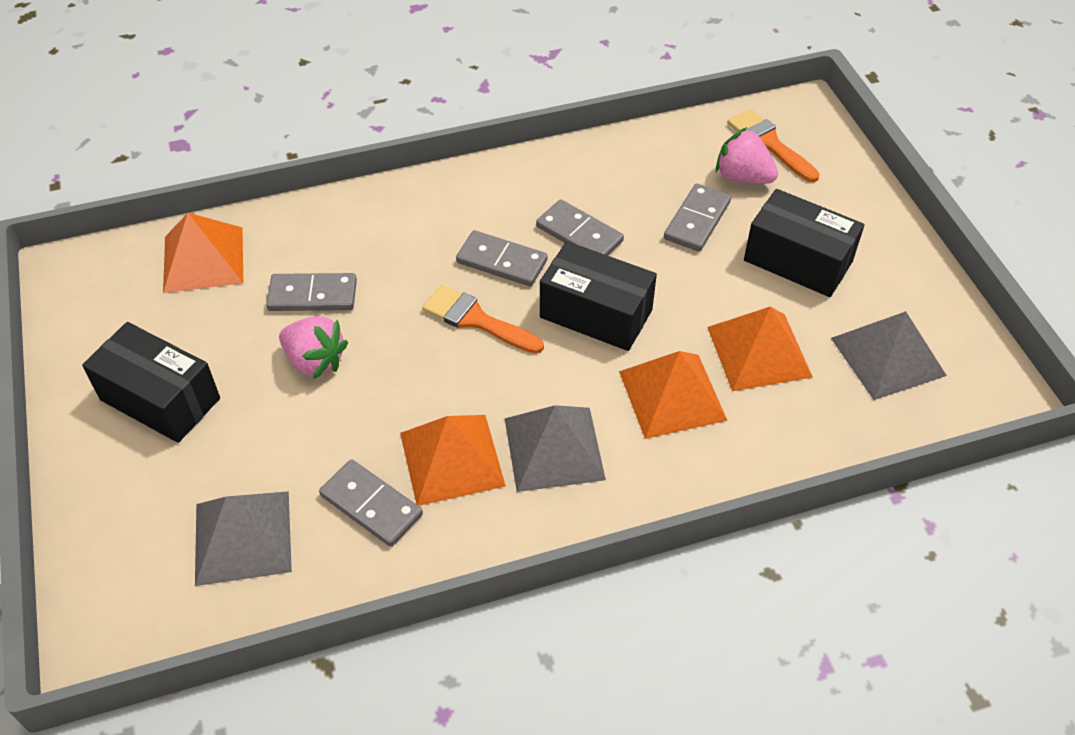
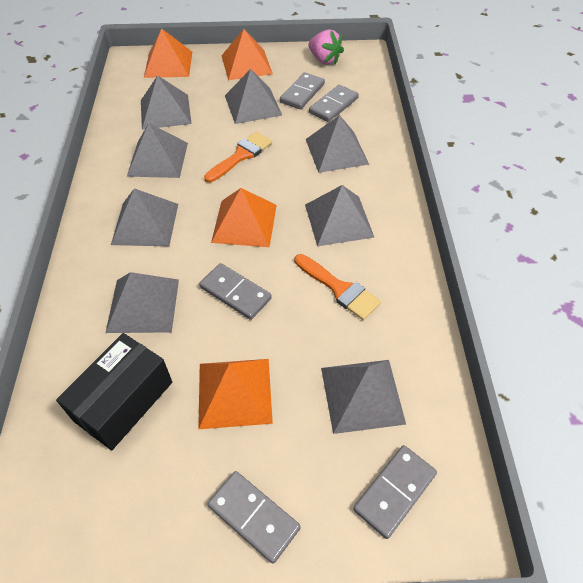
black box: [82,322,220,443] [540,241,657,351] [744,189,865,297] = 3 -> [56,333,172,450] = 1
grey pyramid: [195,491,292,586] [505,405,606,492] [831,311,947,400] = 3 -> [105,272,179,333] [111,188,178,246] [127,123,188,178] [141,75,192,130] [225,69,282,124] [305,185,374,246] [306,115,369,173] [321,360,406,434] = 8
pink strawberry: [279,316,348,379] [716,127,778,184] = 2 -> [309,29,344,65] = 1

